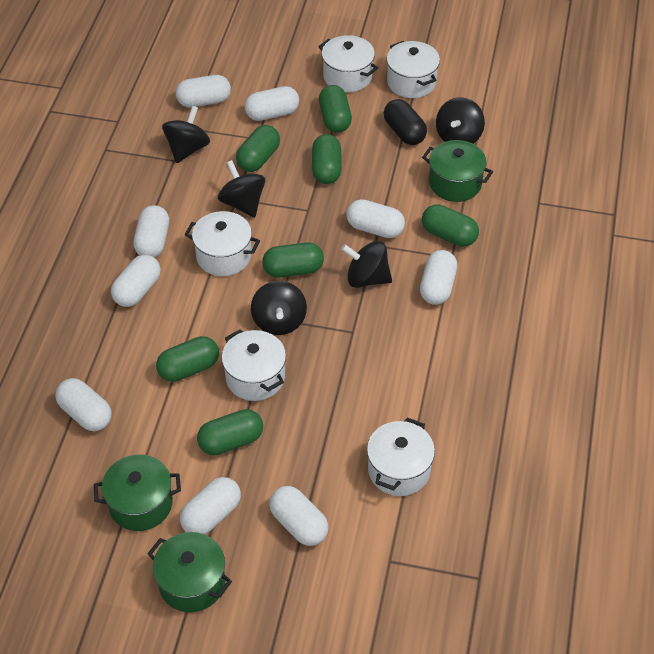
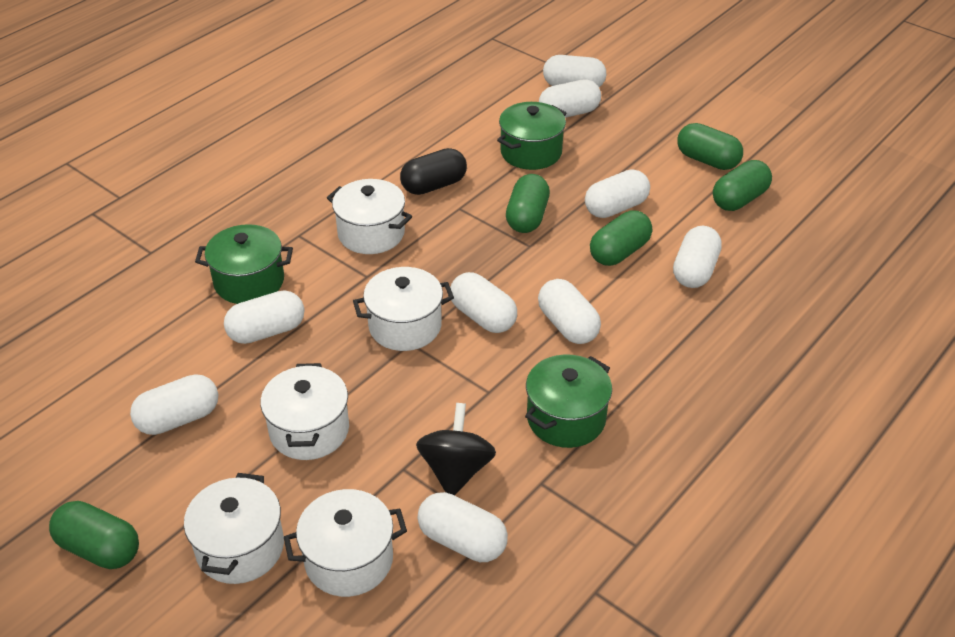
black spinning top: [162,106,210,163] [218,160,265,218] [251,281,307,335] [341,241,392,288] [436,97,485,144] = 5 -> [416,403,496,495] = 1
green capsule: [156,336,219,382] [197,409,263,455] [236,125,280,172] [262,242,324,278] [312,134,342,184] [319,85,352,133] [422,204,479,247] = 7 -> [49,501,139,569] [506,174,550,233] [590,211,652,266] [677,123,743,170] [713,160,772,211] = 5

